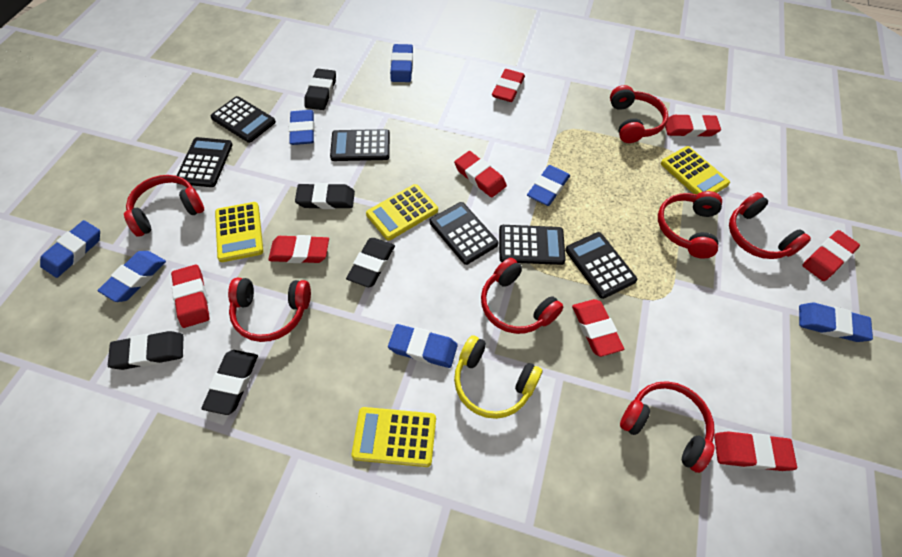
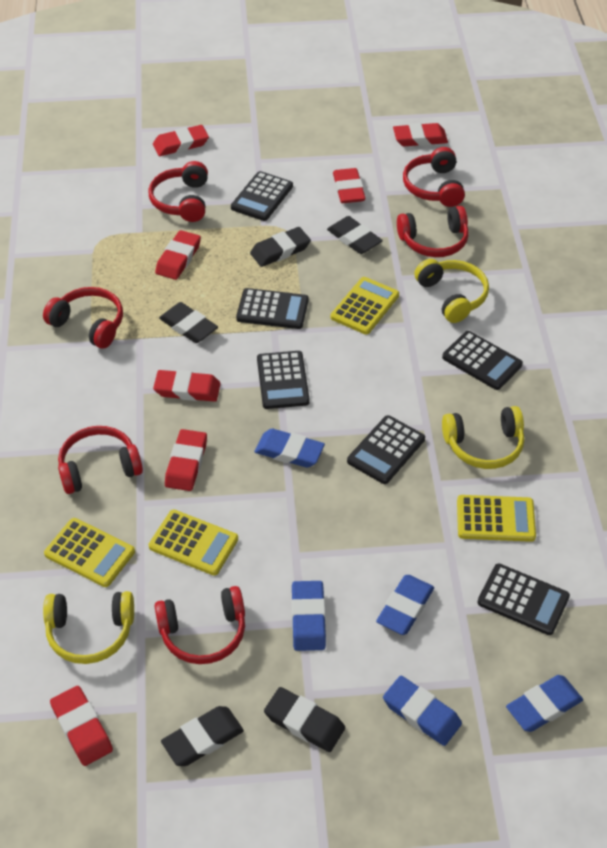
blue eraser: [40,220,100,278] [98,251,166,302] [289,110,315,145] [388,324,458,368] [390,44,413,82] [527,165,570,206] [799,303,873,342] = 7 -> [255,429,325,468] [291,581,326,651] [376,575,434,635] [383,676,462,746] [506,675,583,732] = 5
red eraser: [171,264,210,328] [268,235,329,263] [454,151,507,198] [492,69,525,102] [572,299,624,357] [665,114,721,137] [714,431,797,471] [802,230,860,281] = 8 -> [50,686,113,766] [153,125,209,156] [153,370,221,402] [155,230,201,280] [165,429,207,491] [333,168,366,203] [393,123,448,146] = 7
red headphones: [124,175,204,237] [228,278,311,342] [481,258,563,334] [610,85,668,143] [620,381,715,473] [658,191,722,259] [729,192,811,259] = 7 -> [43,287,123,349] [58,426,143,494] [148,161,208,222] [154,586,245,664] [397,206,469,257] [403,147,465,207] = 6
yellow headphones: [454,335,542,419] = 1 -> [43,591,134,664] [414,259,489,323] [442,406,524,469] = 3

